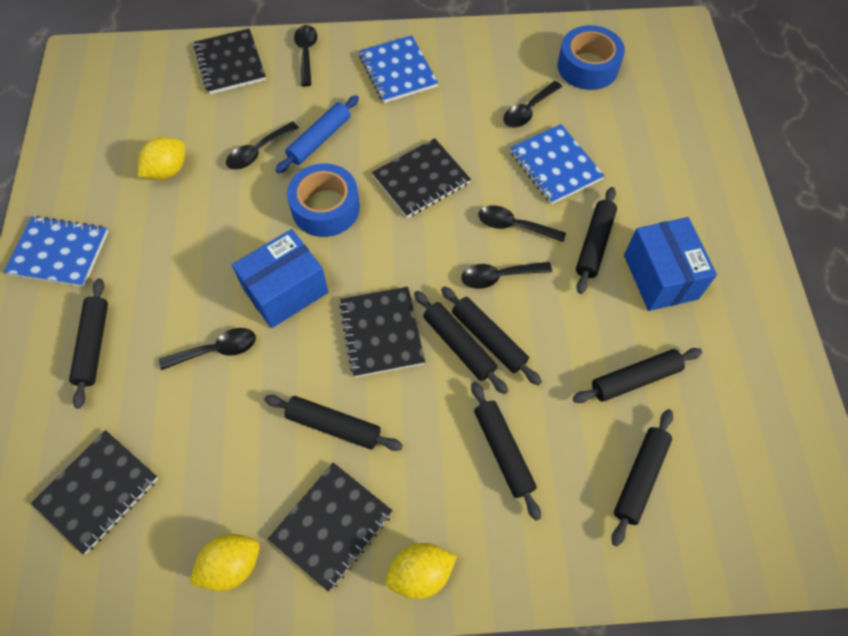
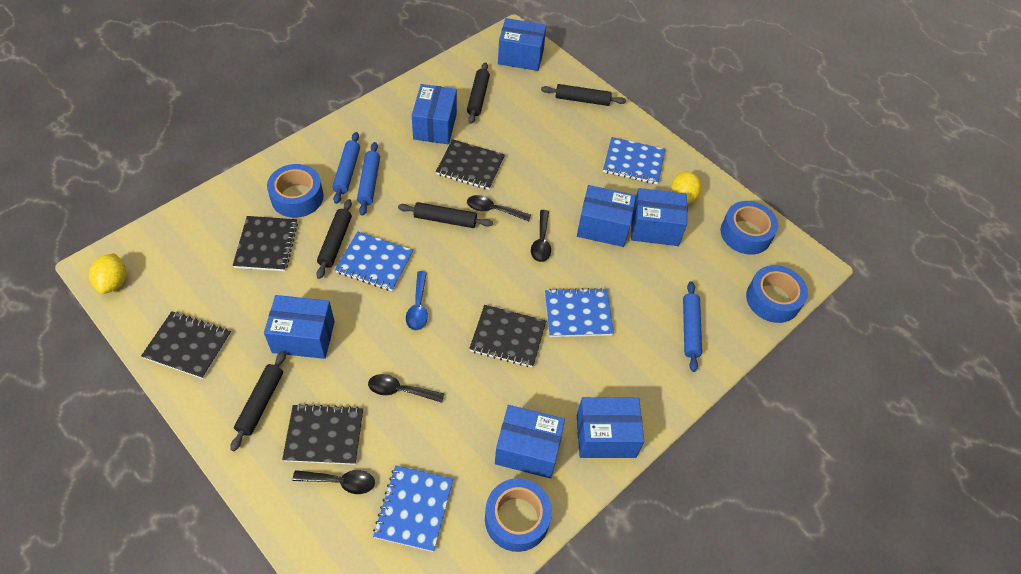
black rolling pin: [69,278,108,409] [264,395,403,451] [414,291,508,394] [441,286,542,385] [471,382,541,521] [573,348,702,403] [576,187,617,294] [612,409,673,546] = 8 -> [230,351,286,451] [316,199,352,279] [398,202,493,228] [467,62,490,124] [541,84,626,106] = 5
black spoon: [159,328,256,370] [226,121,299,169] [294,25,317,86] [461,262,552,289] [478,205,566,242] [503,81,562,128] = 6 -> [292,470,375,494] [368,374,445,403] [467,195,531,221] [531,210,551,262] = 4
blue box: [232,229,329,328] [624,217,717,311] = 2 -> [264,295,335,359] [412,84,457,144] [495,405,565,478] [498,18,546,71] [577,185,636,247] [577,397,644,458] [631,188,687,246] = 7
blue notebook: [4,216,108,287] [359,35,438,103] [510,124,605,204] = 3 -> [335,232,414,291] [373,465,453,552] [545,288,614,337] [603,137,665,184] = 4
blue rolling pin: [275,95,359,173] = 1 -> [332,132,360,204] [357,142,380,216] [683,281,702,372] = 3
blue spoon: none = 0 -> [406,271,428,330] = 1
blue tape: [287,163,360,237] [558,25,625,90] = 2 -> [267,164,324,218] [485,478,552,552] [721,201,778,255] [746,265,808,323] = 4
yellow lemon: [138,137,185,180] [189,534,260,591] [386,543,457,599] = 3 -> [89,253,126,294] [671,171,701,204] = 2

